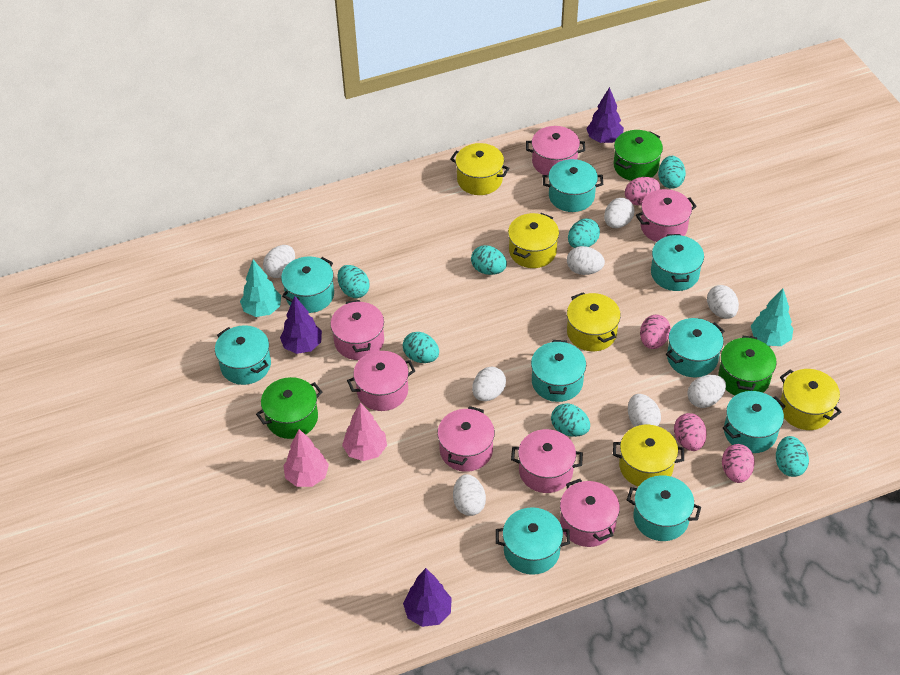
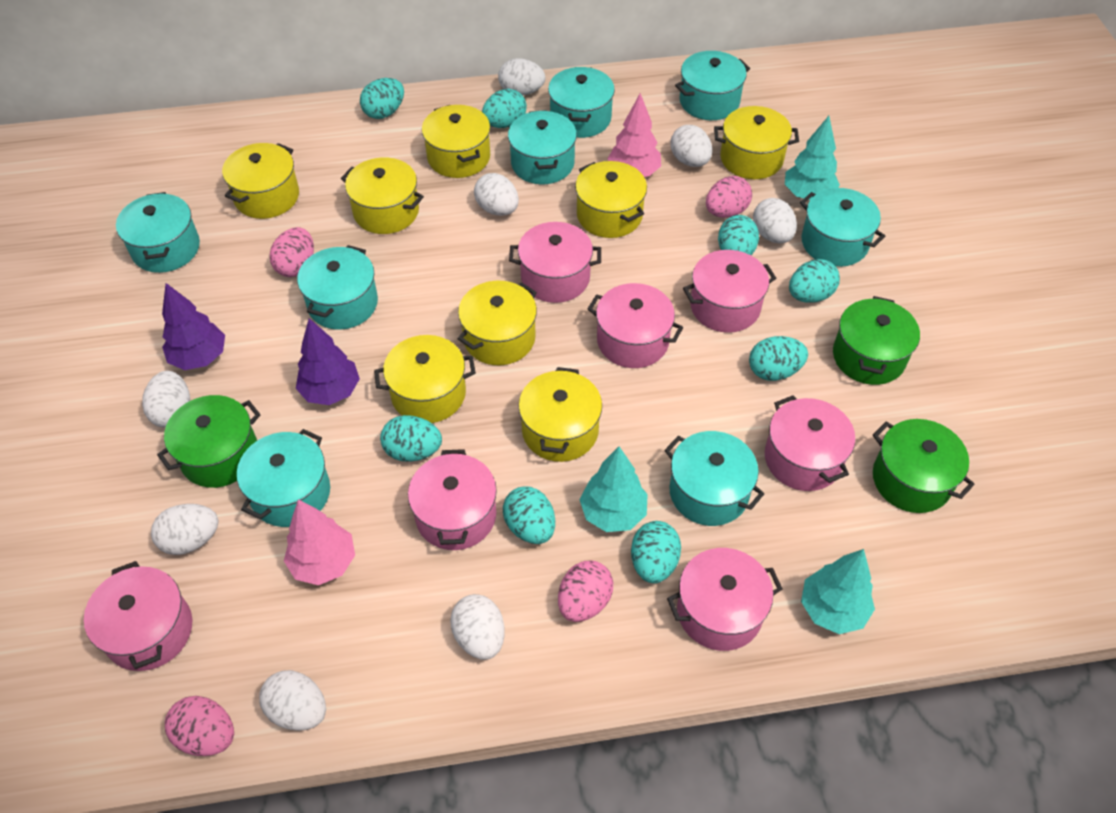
purple tree: [280,296,322,354] [403,568,452,627] [586,87,624,143] = 3 -> [162,283,225,370] [296,318,360,405] = 2
turquoise egg: [338,265,370,298] [403,332,439,363] [471,245,507,275] [551,403,590,437] [568,219,600,248] [658,156,686,189] [776,436,809,477] = 7 -> [360,78,404,119] [380,415,442,462] [482,89,527,128] [503,486,555,544] [631,521,681,583] [718,215,759,255] [749,336,808,381] [789,259,840,303] = 8
turquoise pot: [215,325,271,385] [281,256,334,313] [496,507,570,575] [531,340,586,402] [543,159,603,212] [627,475,701,541] [651,234,704,291] [666,318,724,377] [723,391,786,453] = 9 -> [116,192,200,273] [237,429,330,527] [297,245,378,330] [508,110,577,184] [548,67,615,138] [664,431,764,526] [675,51,750,120] [800,188,885,267] = 8
turquoise tree: [240,260,281,317] [751,289,793,346] = 2 -> [579,446,648,532] [785,116,840,200] [801,549,875,634] = 3
yellow pot: [450,143,510,195] [508,213,559,268] [567,292,621,351] [613,425,684,487] [780,369,841,430] = 5 -> [222,143,299,219] [341,157,424,234] [374,335,476,423] [422,105,490,178] [458,281,537,365] [518,367,602,462] [575,161,647,238] [714,106,799,179] = 8

